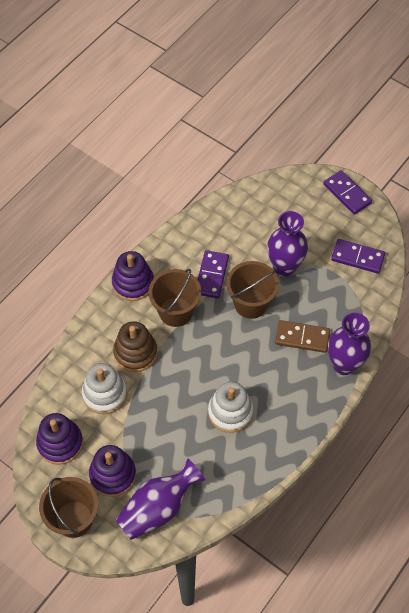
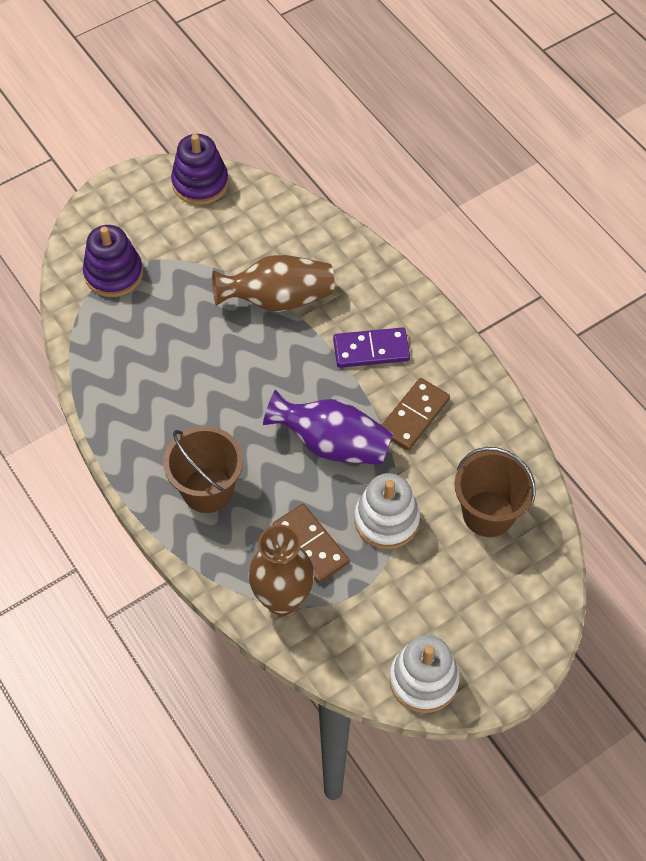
brown bucket: [39,477,98,538] [149,269,201,327] [227,261,279,319] = 3 -> [163,426,243,513] [455,447,536,537] = 2
brown domino: [275,320,330,353] = 1 -> [273,504,349,583] [382,378,450,451] = 2
brown stacking toy: [113,321,157,372] = 1 -> none = 0
brown vase: none = 0 -> [212,255,334,312] [248,524,314,616] = 2
purple domino: [198,250,229,299] [323,170,372,215] [331,239,385,274] = 3 -> [333,327,410,368] = 1
purple stacking toy: [36,413,83,465] [89,445,136,497] [112,251,154,301] = 3 -> [83,225,143,297] [171,134,229,205] = 2
purple vase: [115,458,205,540] [267,211,308,277] [328,313,371,375] = 3 -> [263,390,393,465] = 1

